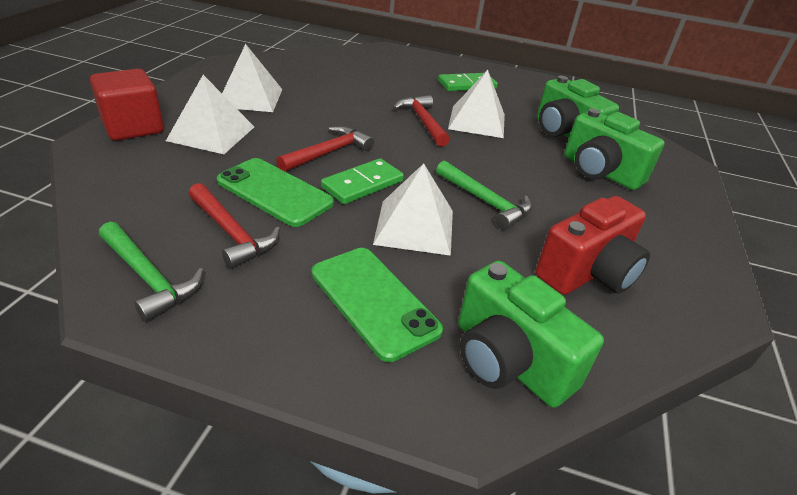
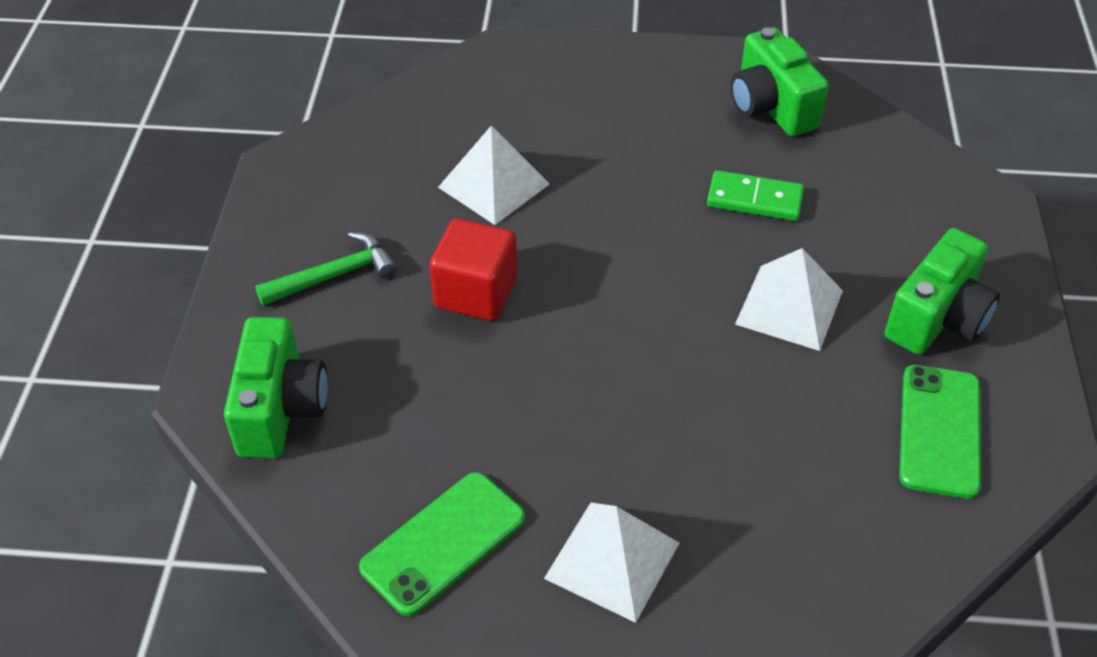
green domino: [321,158,404,204] [438,73,498,91] = 2 -> [707,170,804,221] = 1
green hammer: [99,222,204,322] [436,160,532,230] = 2 -> [255,232,397,306] = 1
red camera: [536,196,650,295] = 1 -> none = 0
red hammer: [189,183,280,269] [276,126,374,171] [393,95,450,147] = 3 -> none = 0
white pyramid: [166,75,254,154] [222,44,282,112] [373,164,453,256] [448,70,505,138] = 4 -> [438,126,550,225] [544,503,679,623] [735,248,843,351] = 3

